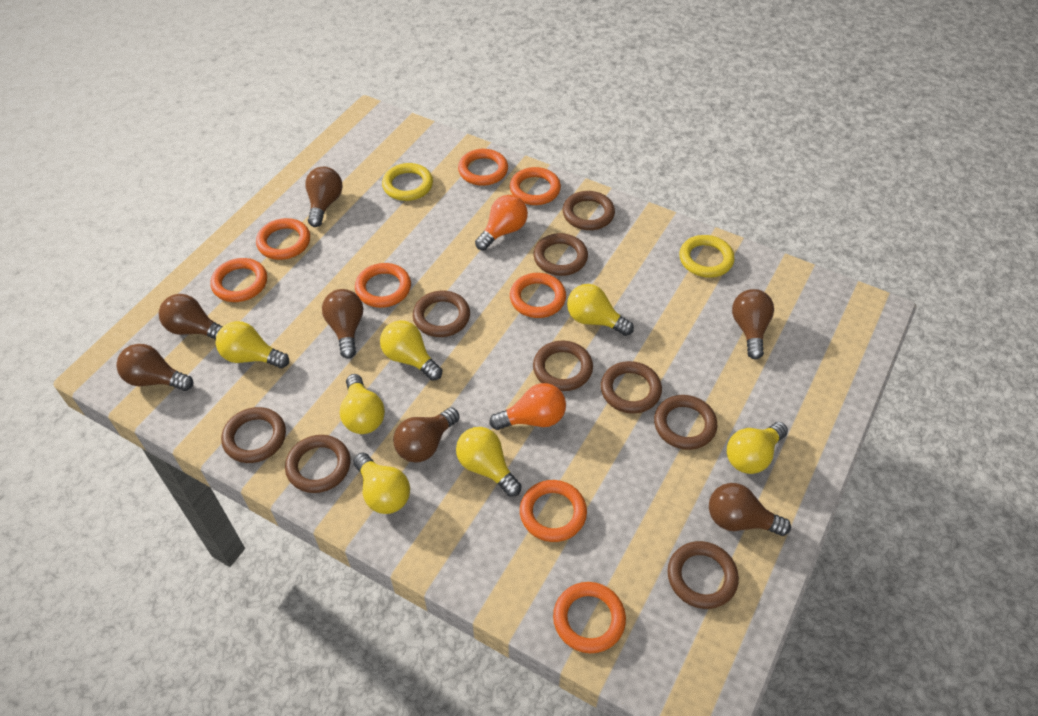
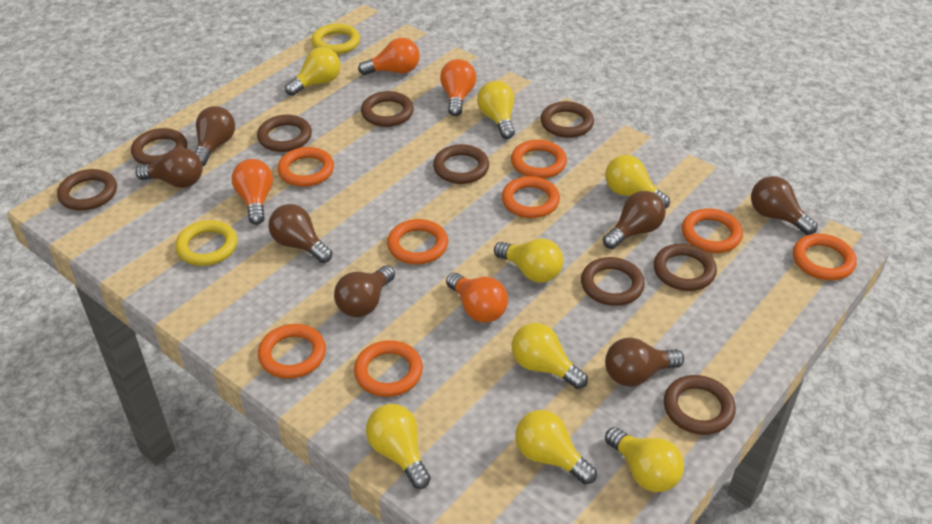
orange light bulb: [475,195,528,251] [489,383,566,430] = 2 -> [232,159,273,225] [358,38,420,75] [440,59,476,116] [446,272,508,323] = 4
yellow light bulb: [216,321,289,368] [340,374,385,434] [353,453,410,514] [380,320,442,381] [456,427,521,497] [567,284,634,336] [727,422,788,474] = 7 -> [285,47,341,96] [366,404,431,489] [477,81,515,139] [494,239,563,283] [512,323,588,389] [515,410,597,484] [605,155,670,209] [605,427,684,492] = 8

